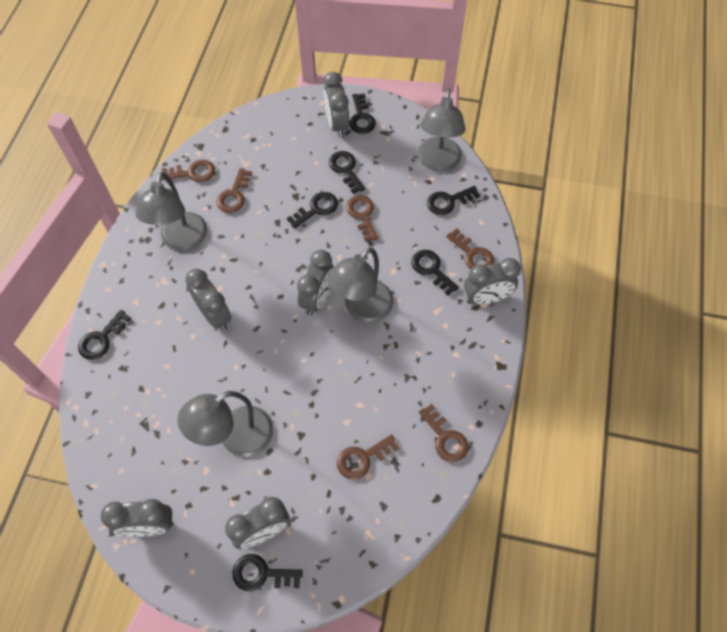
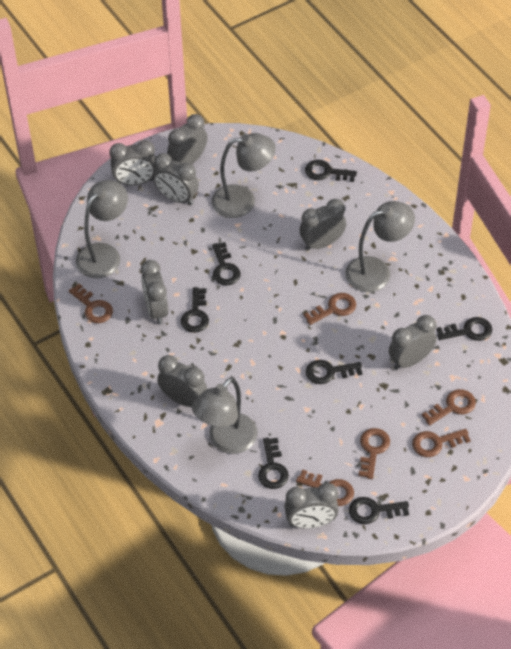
grey clock: [101,499,173,537] [185,269,232,331] [225,497,290,549] [297,250,334,316] [323,72,349,137] [464,258,521,305] = 6 -> [109,140,156,185] [141,260,168,325] [153,153,199,205] [157,355,207,407] [167,114,207,164] [284,483,339,529] [299,199,346,251] [389,315,437,370] = 8

